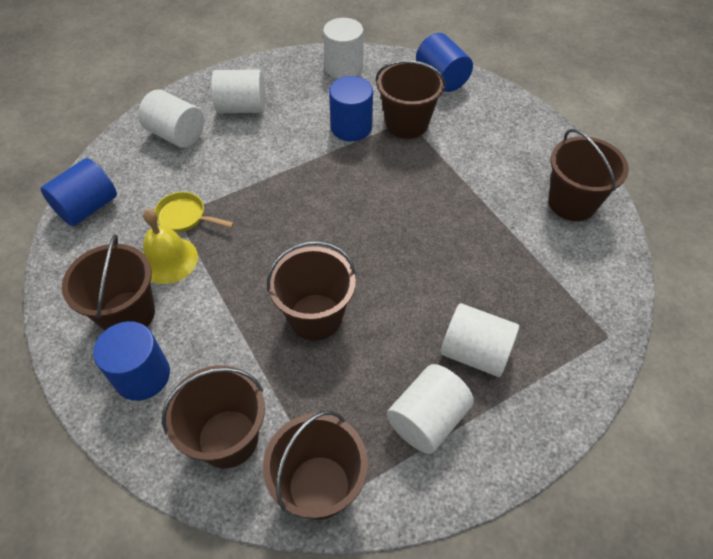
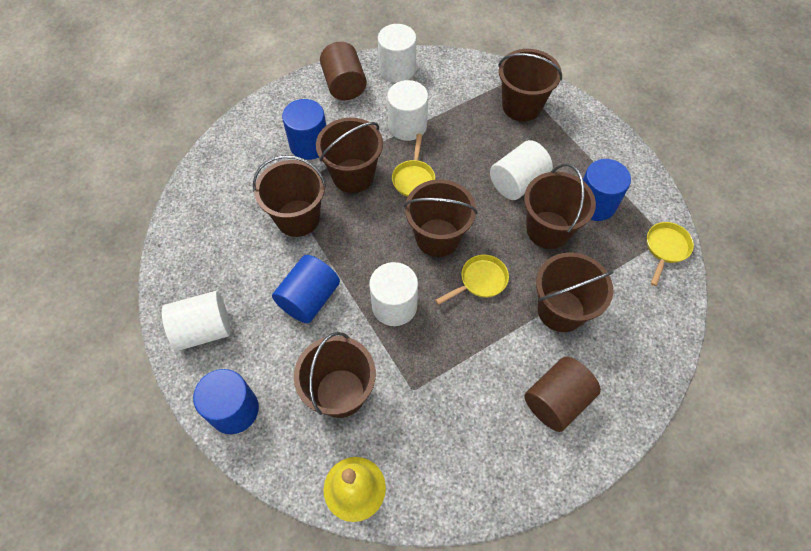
brown bucket: [62,234,155,331] [162,365,265,468] [263,411,368,520] [267,241,356,341] [376,60,446,139] [548,129,629,221] = 6 -> [253,155,326,237] [294,332,376,418] [316,118,383,193] [404,179,477,257] [498,49,562,121] [524,163,596,249] [536,252,614,332] = 7
brown cylinder: none = 0 -> [320,42,367,100] [524,357,601,432] = 2
yellow pan: [154,192,234,232] = 1 -> [392,133,435,197] [435,255,509,305] [647,222,694,286] = 3

